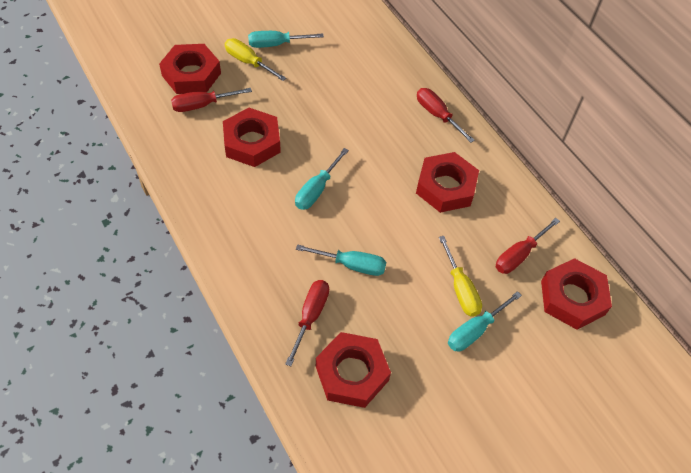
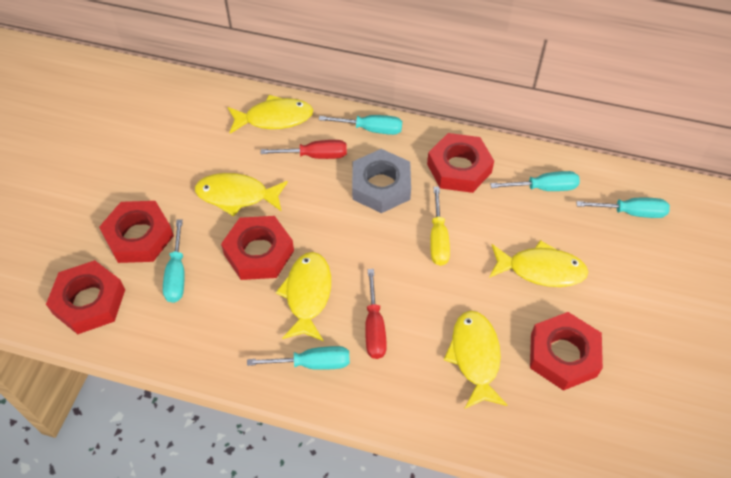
grey nut: none = 0 -> [352,149,411,213] = 1
red screwdriver: [171,88,252,112] [285,280,329,366] [417,88,475,143] [496,218,560,274] = 4 -> [261,140,347,159] [365,269,387,359] = 2
turquoise screwdriver: [248,31,324,48] [295,148,349,210] [296,244,386,276] [448,291,522,352] = 4 -> [163,219,185,303] [247,346,350,370] [319,115,402,135] [490,171,580,191] [576,198,670,218] = 5
yellow fish: none = 0 -> [195,173,288,216] [228,95,313,134] [276,252,331,341] [444,311,507,409] [489,240,589,287] = 5
yellow screwdriver: [225,38,286,81] [439,236,482,316] = 2 -> [430,187,450,266] = 1

